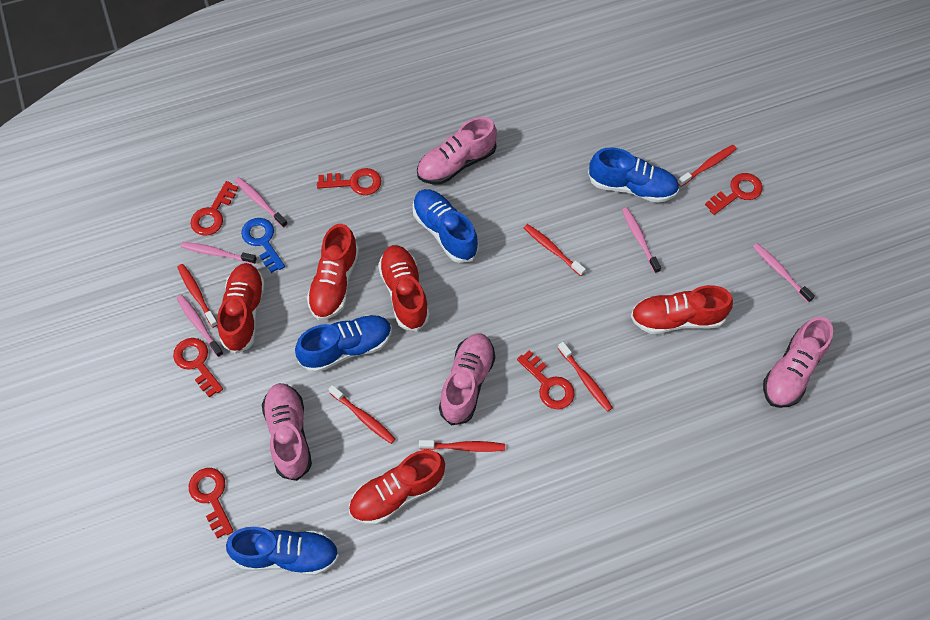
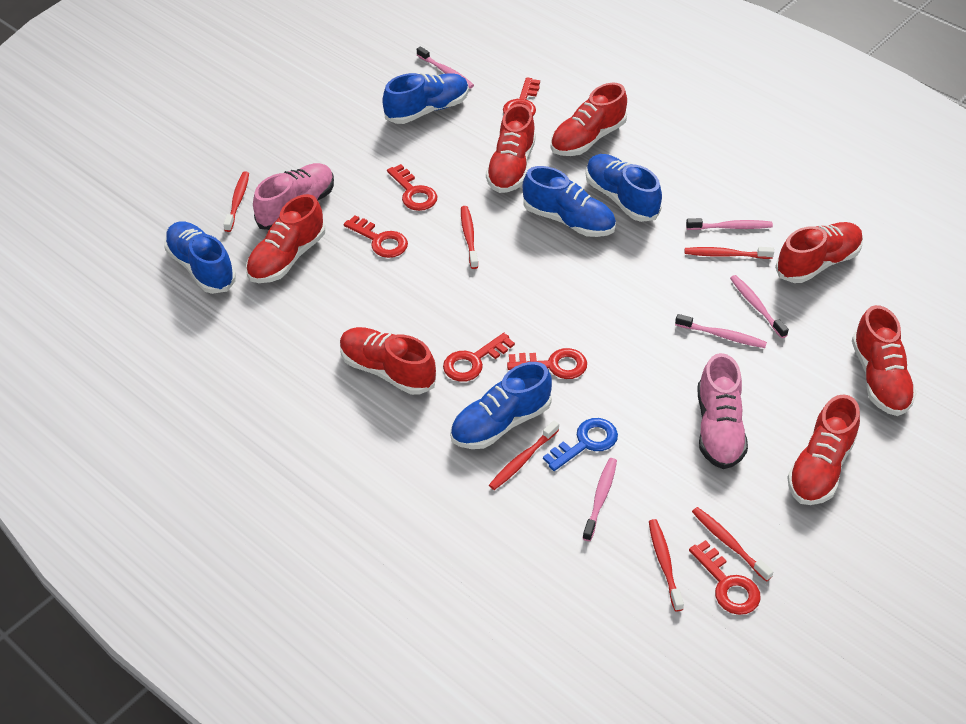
blue shoe: [226,527,339,576] [295,315,392,373] [413,189,479,263] [588,147,679,203] = 4 -> [164,221,236,294] [382,73,469,124] [450,362,552,449] [523,166,616,237] [586,154,662,222] = 5
pink shoe: [262,383,312,481] [417,117,497,184] [439,333,495,426] [763,317,833,408] = 4 -> [253,163,334,230] [698,353,748,469] = 2
red shoe: [217,263,265,354] [307,224,359,320] [349,450,445,525] [378,245,430,331] [631,285,733,334] = 5 -> [246,194,326,283] [340,327,436,395] [486,104,536,193] [551,83,627,156] [775,222,863,283] [787,394,860,505] [852,305,917,416] = 7

